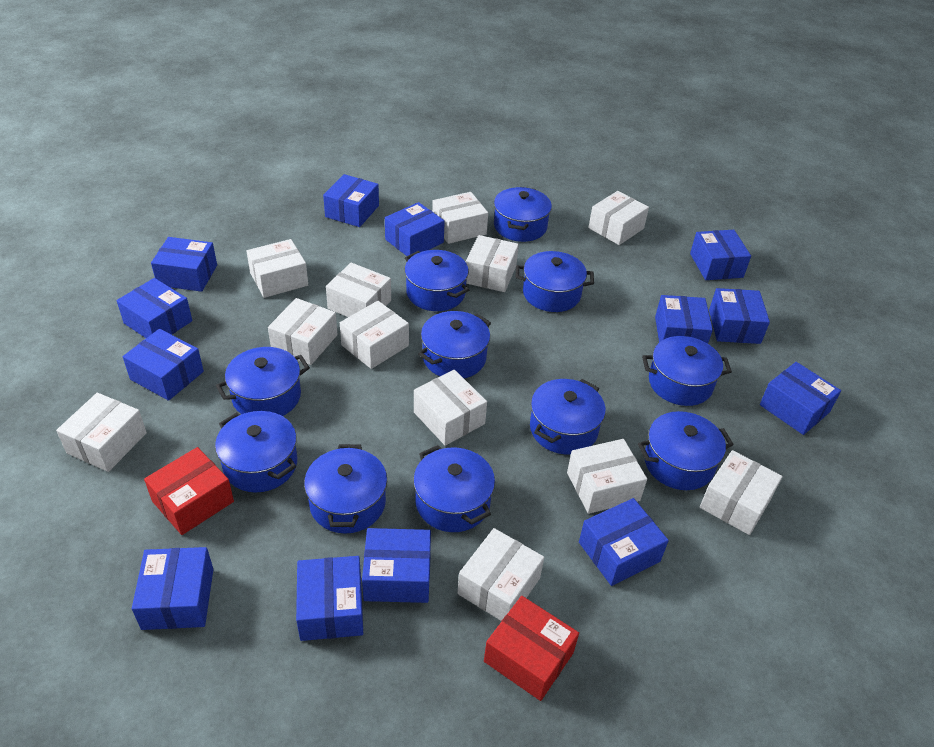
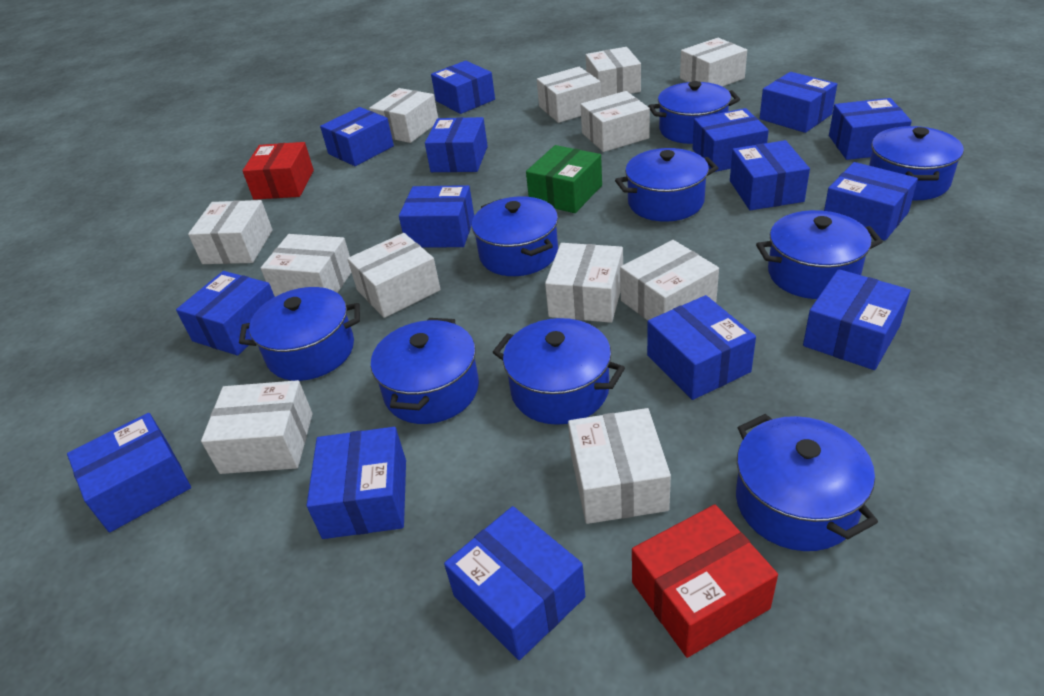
blue box: [117,278,192,338] [123,329,204,401] [132,547,213,630] [151,237,217,292] [296,556,363,641] [323,174,379,227] [362,528,431,603] [385,202,445,256] [579,498,669,586] [655,295,713,343] [690,230,751,280] [709,288,770,344] [760,362,841,435] = 13 -> [67,413,191,532] [176,271,275,356] [307,427,406,539] [320,107,394,166] [399,185,474,247] [425,117,488,172] [431,61,495,114] [444,506,585,660] [647,295,756,400] [692,108,769,172] [730,140,810,210] [760,72,837,133] [803,269,911,370] [824,162,918,241] [829,98,912,160] = 15
blue pot: [215,411,297,492] [216,347,310,416] [304,444,387,533] [405,250,469,311] [413,445,495,532] [418,311,491,378] [494,187,552,242] [516,251,594,312] [530,379,606,454] [638,411,734,490] [642,336,732,406] = 11 -> [239,287,360,381] [371,318,479,424] [472,196,558,276] [493,318,625,425] [615,148,718,222] [648,81,740,144] [736,414,878,551] [756,210,883,299] [869,126,964,201] = 9
green box: none = 0 -> [526,145,602,213] = 1

